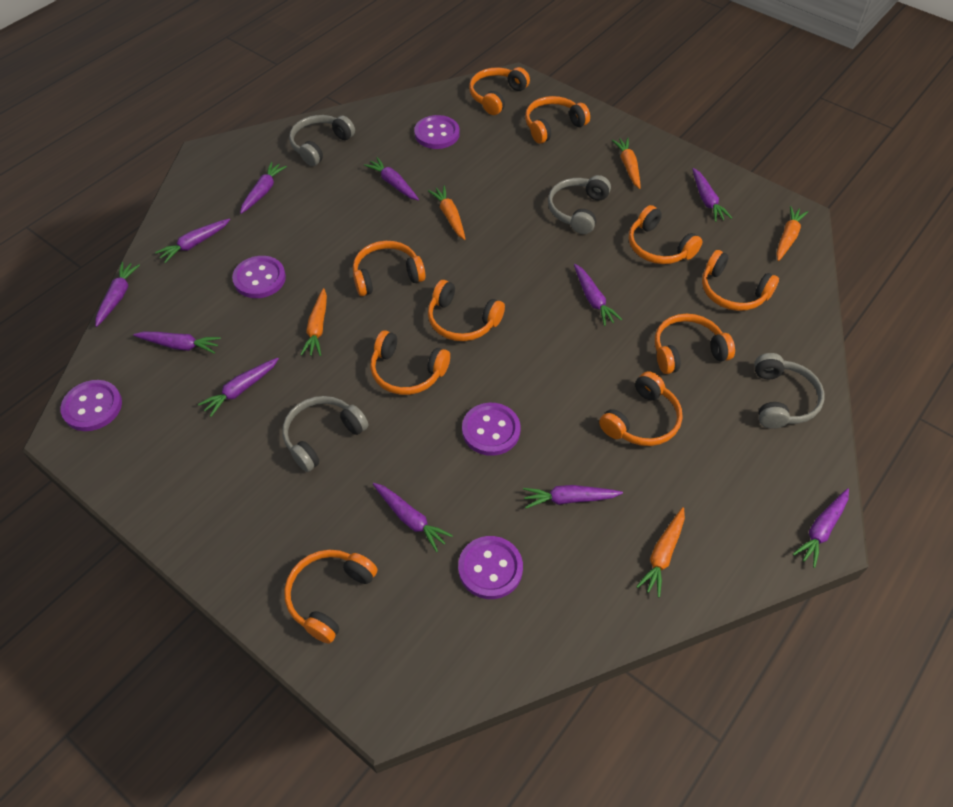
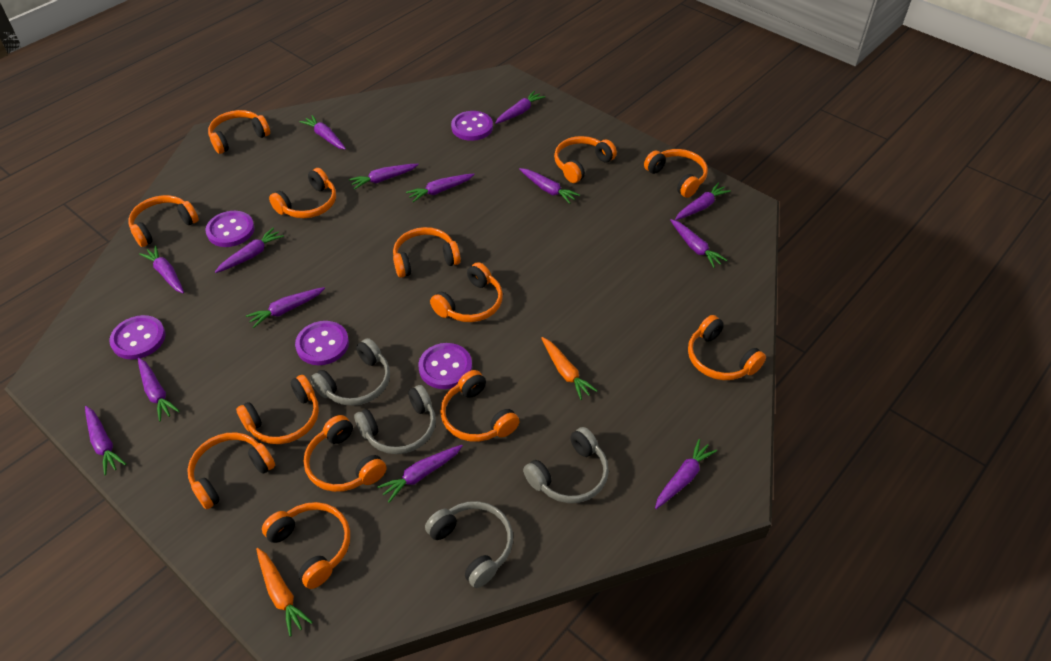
orange carrot: [300,288,327,356] [428,186,465,240] [612,138,641,189] [636,507,685,597] [776,206,808,261] = 5 -> [256,548,312,637] [541,337,597,400] = 2
orange headphones: [284,549,377,644] [353,241,426,296] [370,330,450,395] [428,280,505,341] [469,67,530,115] [525,96,590,144] [599,371,683,446] [629,205,703,264] [655,314,735,374] [702,250,779,311] = 10 -> [128,195,199,247] [187,432,275,509] [208,110,270,154] [236,375,319,444] [262,502,350,589] [269,168,336,218] [304,415,386,492] [393,227,461,278] [430,262,503,322] [440,370,520,442] [554,136,617,183] [644,149,708,198] [688,315,766,380] = 13
purple carrot: [95,262,140,327] [133,332,221,354] [155,219,230,263] [198,358,279,417] [240,162,287,214] [364,157,419,200] [373,483,453,552] [523,485,623,508] [574,264,622,326] [692,168,732,222] [793,488,849,568] = 11 -> [85,406,126,475] [138,358,180,421] [139,245,184,293] [215,228,284,273] [246,287,325,328] [300,115,346,150] [349,164,419,190] [377,445,463,503] [406,174,475,202] [495,91,545,124] [519,168,580,204] [655,439,717,509] [670,219,727,268] [675,183,731,220] = 14

